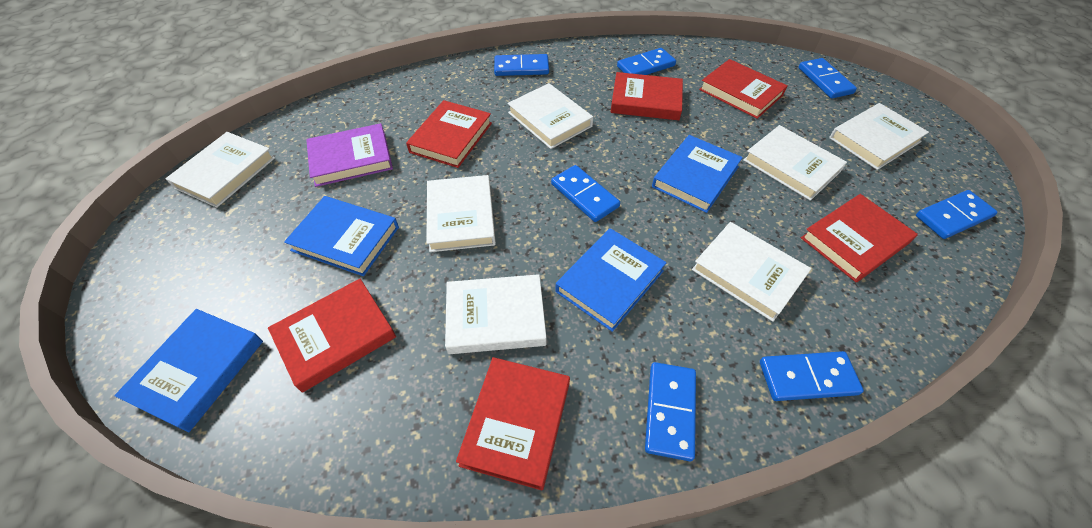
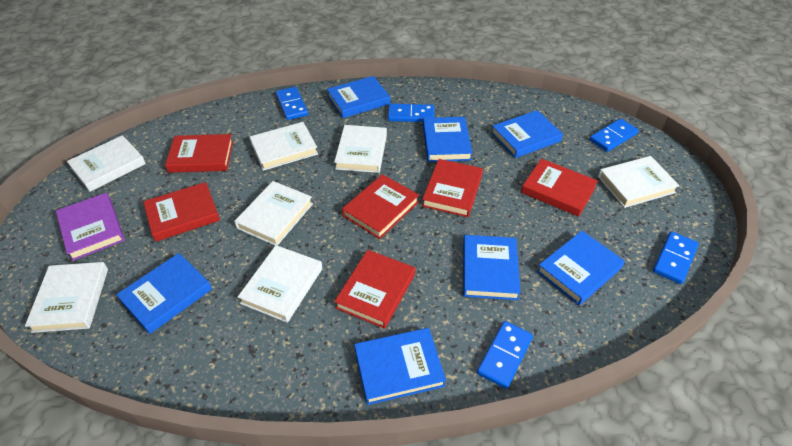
blue book: [114,309,263,432] [284,196,399,276] [555,228,666,332] [652,135,743,213] = 4 -> [116,253,212,334] [327,76,390,118] [354,328,446,405] [423,117,473,162] [463,235,521,300] [491,110,563,158] [537,231,625,305] = 7
blue domino: [494,54,549,76] [551,165,620,222] [617,48,676,75] [645,362,696,461] [760,351,864,401] [799,58,857,98] [916,190,998,239] = 7 -> [276,87,308,120] [388,104,434,122] [477,321,533,389] [589,119,639,152] [653,231,699,284] = 5

